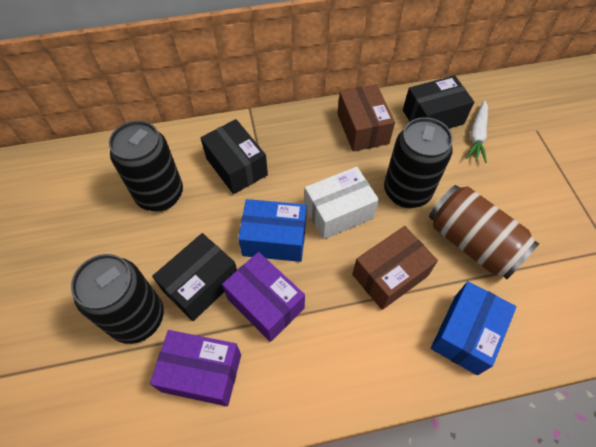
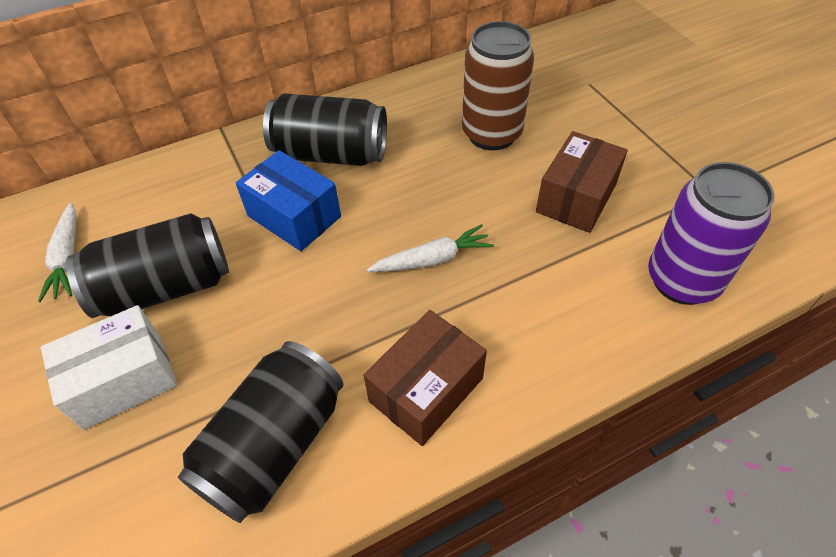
black box: [152,233,237,321] [200,119,268,194] [403,75,474,129] = 3 -> none = 0
blue box: [238,199,307,262] [431,281,517,375] = 2 -> [236,150,341,251] = 1
purple box: [150,330,241,406] [222,252,305,342] = 2 -> none = 0
purple can: none = 0 -> [648,162,775,305] = 1
white carrot: [466,100,488,163] = 1 -> [38,203,76,302] [367,224,494,272] = 2

